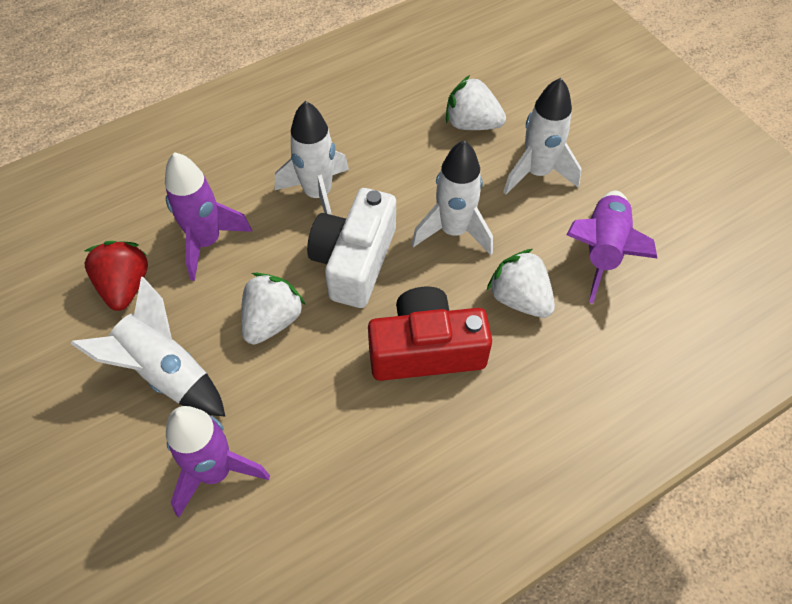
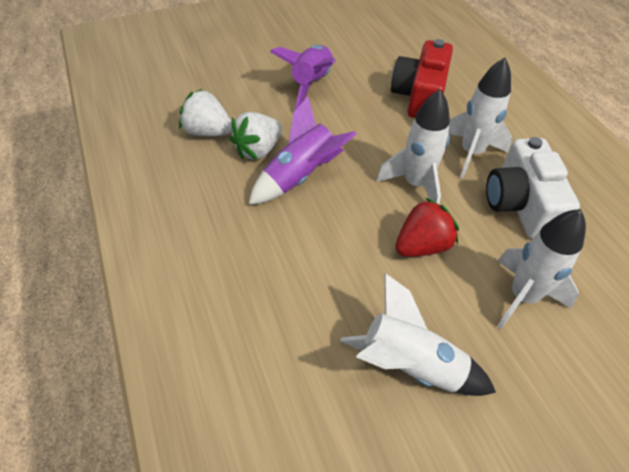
purple rocket: [165,152,252,281] [166,406,270,517] [567,191,658,303] = 3 -> [249,97,357,205] [270,45,336,110] = 2
white strawberry: [241,273,305,345] [446,75,506,130] [487,249,555,318] = 3 -> [179,89,232,136] [230,112,282,160] = 2

